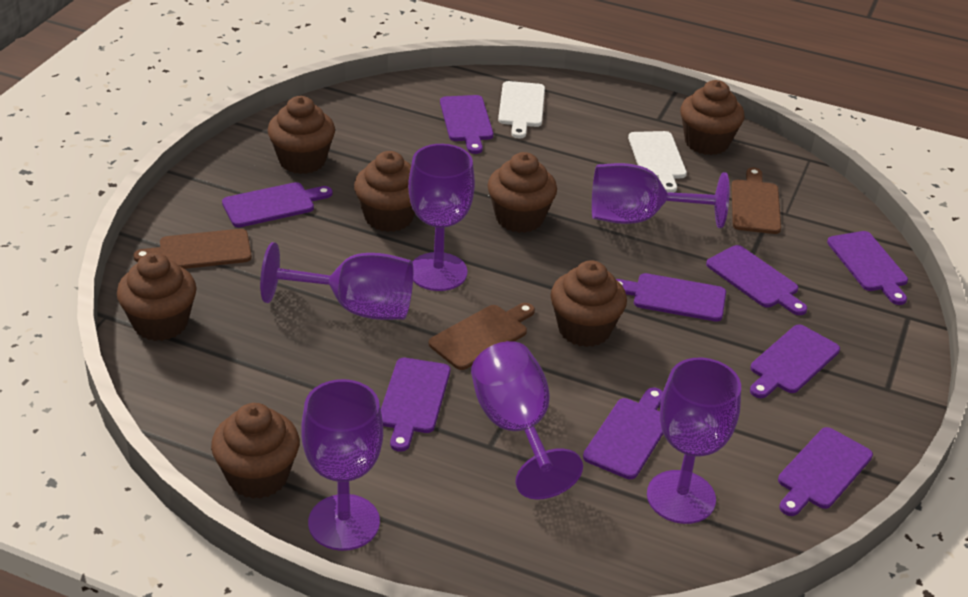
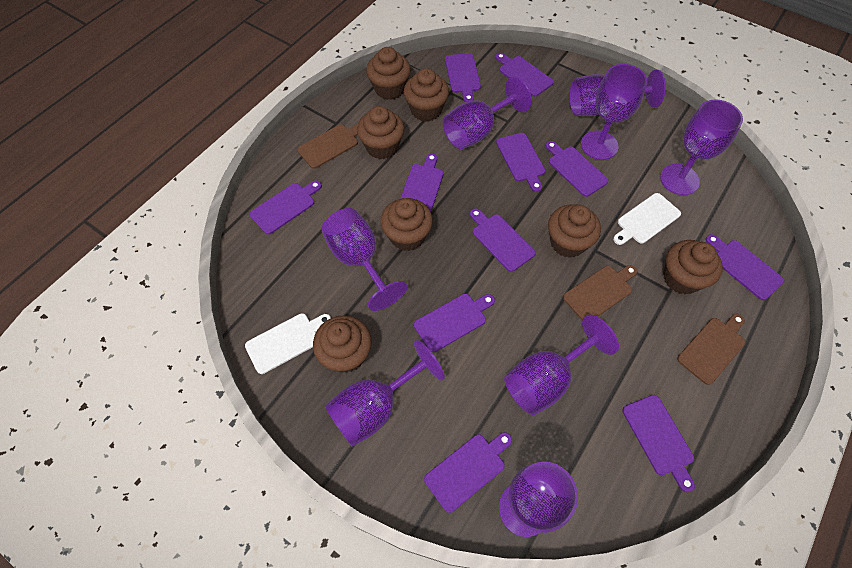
purple cutting board: [222,182,332,227] [381,358,450,452] [440,95,493,154] [583,387,663,479] [616,273,726,321] [706,245,807,315] [750,324,840,398] [778,427,873,516] [827,231,908,305] = 9 -> [249,180,322,235] [400,153,444,212] [414,294,495,352] [424,432,512,513] [445,53,481,102] [470,208,536,272] [496,53,554,96] [496,133,545,192] [546,141,608,197] [622,395,695,492] [705,234,784,300] = 11
purple goblet: [260,242,413,320] [301,379,383,551] [408,144,475,291] [471,341,583,500] [592,163,729,228] [647,358,741,524] = 6 -> [322,208,407,311] [325,340,445,447] [443,77,532,149] [499,462,578,537] [504,314,619,415] [569,70,666,116] [581,64,647,160] [660,99,743,195] = 8

